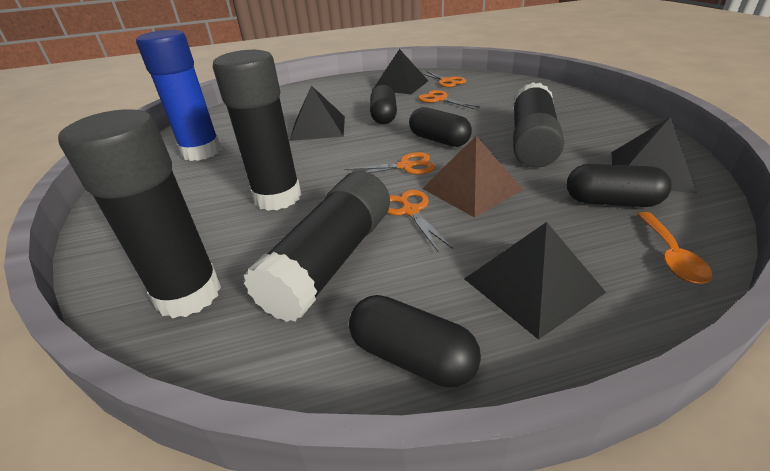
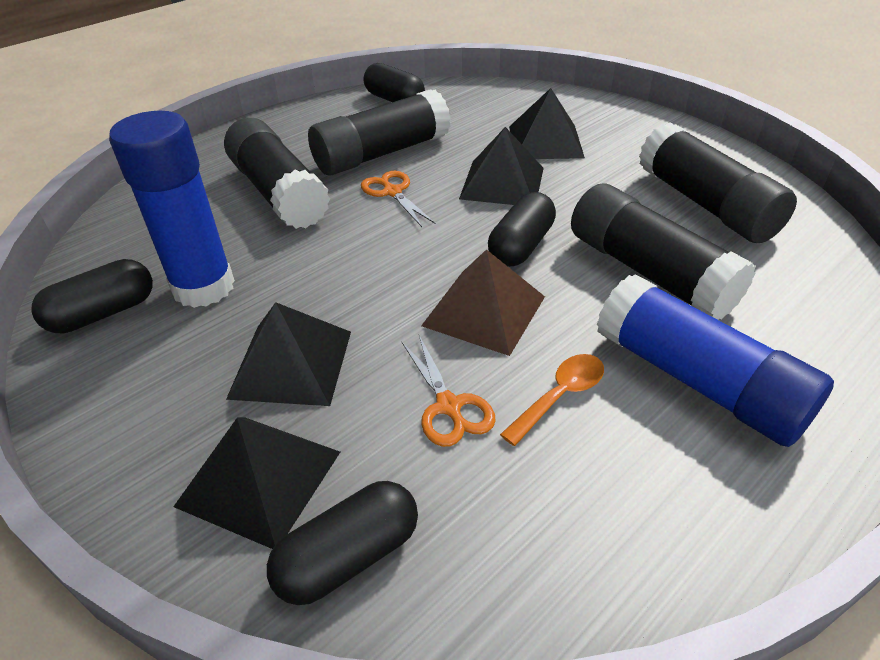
blue glue stick: [136,30,221,161] = 1 -> [109,111,235,308] [596,274,834,447] = 2
orange scissors: [344,152,435,174] [387,190,453,251] [418,90,479,109] [422,70,466,87] = 4 -> [361,171,435,227] [401,335,496,447] = 2

